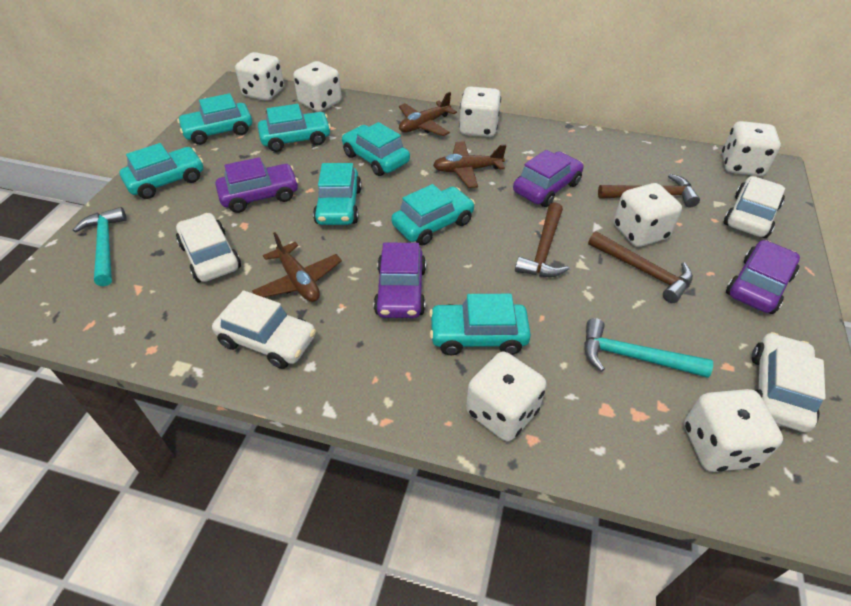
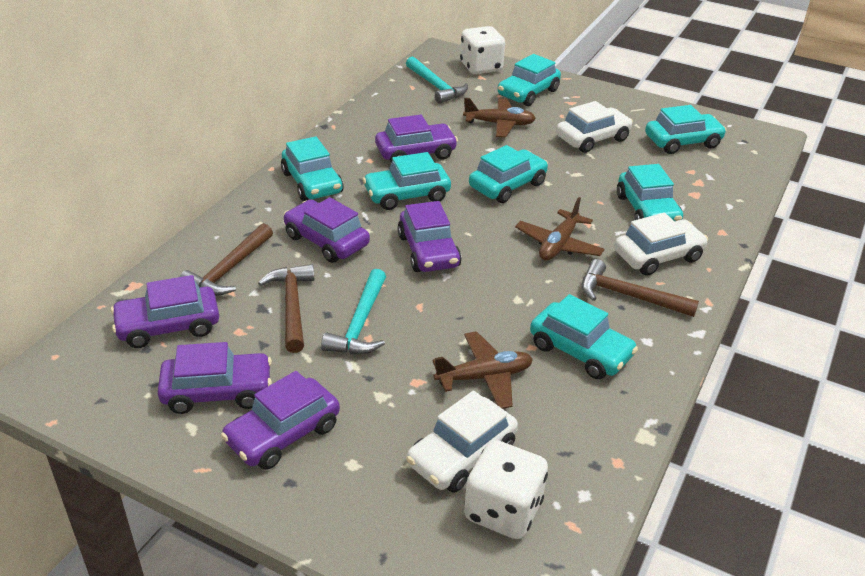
purple car: [216,157,299,213] [374,242,426,318] [513,150,584,207] [726,240,800,314] = 4 -> [111,275,219,348] [157,342,272,414] [221,371,340,470] [284,197,370,263] [375,115,458,163] [397,201,462,272] = 6
white car: [176,213,241,283] [212,290,316,369] [724,176,785,238] [752,332,826,432] = 4 -> [406,391,518,493] [556,101,633,153] [614,213,708,276] = 3
white dice: [235,52,284,101] [293,61,342,112] [459,86,501,137] [466,351,546,441] [614,183,682,247] [684,389,783,472] [722,121,781,176] = 7 -> [460,26,505,74] [464,440,548,539] = 2

